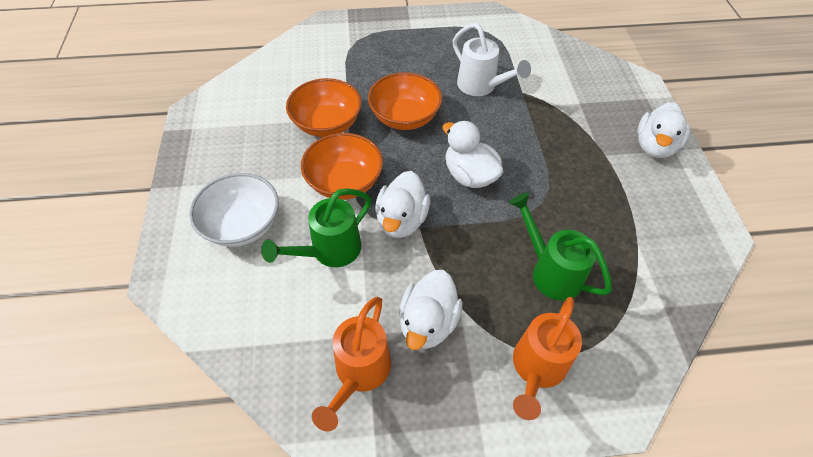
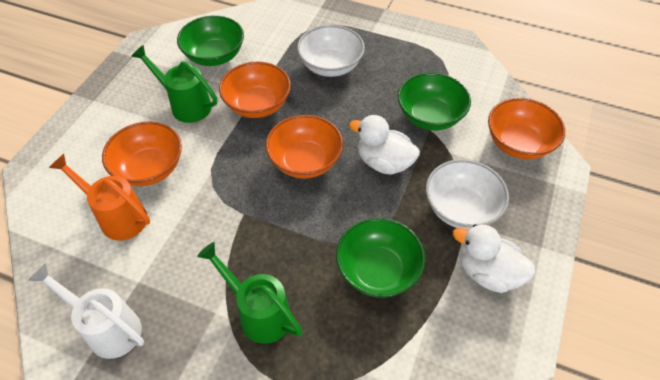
green bowl: none = 0 -> [177,16,244,66] [336,218,425,298] [398,73,471,130] = 3
orange bowl: [286,78,362,137] [301,133,383,200] [368,72,442,130] = 3 -> [102,121,182,186] [219,62,291,118] [266,115,343,179] [488,98,565,159] = 4
orange watering can: [312,297,391,431] [513,297,582,420] = 2 -> [49,154,150,241] = 1
white bowl: [189,173,279,247] = 1 -> [297,25,365,77] [426,159,509,230] = 2
white duck: [375,171,430,238] [399,270,462,350] [442,121,503,188] [637,102,690,158] = 4 -> [349,115,420,175] [453,224,536,293] = 2

